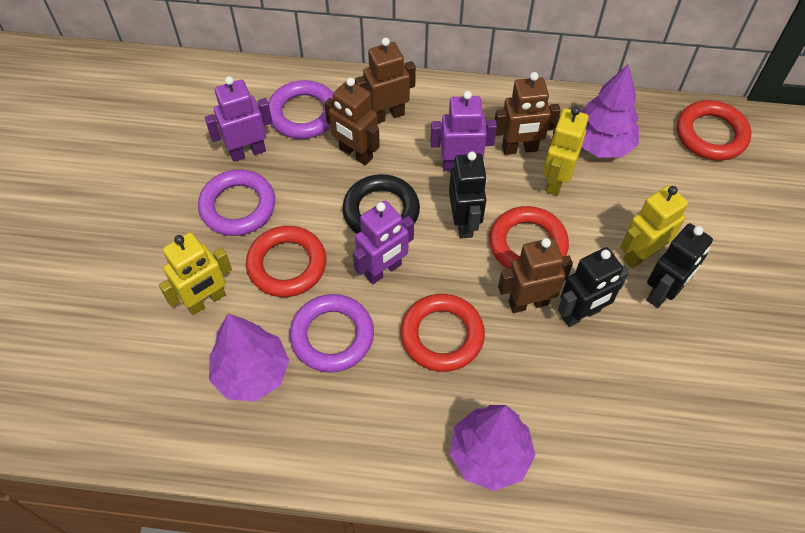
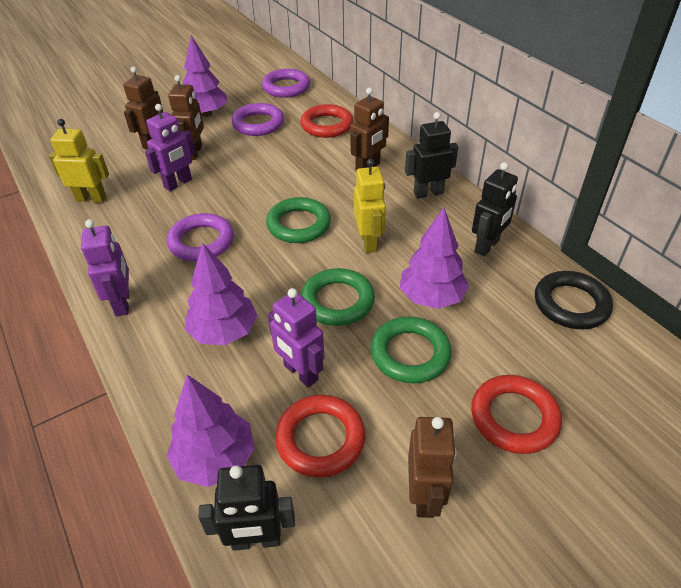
green ring: none = 0 -> [266,197,331,243] [301,268,375,326] [370,316,452,383] = 3
purple tree: [209,314,290,402] [450,405,536,491] [580,64,639,158] = 3 -> [167,375,255,487] [183,35,228,117] [185,242,257,345] [400,208,469,309] = 4
red ring: [246,226,326,297] [400,294,485,372] [489,206,569,269] [677,100,752,161] = 4 -> [275,395,366,478] [300,104,353,138] [471,375,562,454] = 3
yellow robot: [159,232,232,315] [543,107,589,196] [620,185,688,268] = 3 -> [49,119,109,203] [354,159,386,253] = 2

